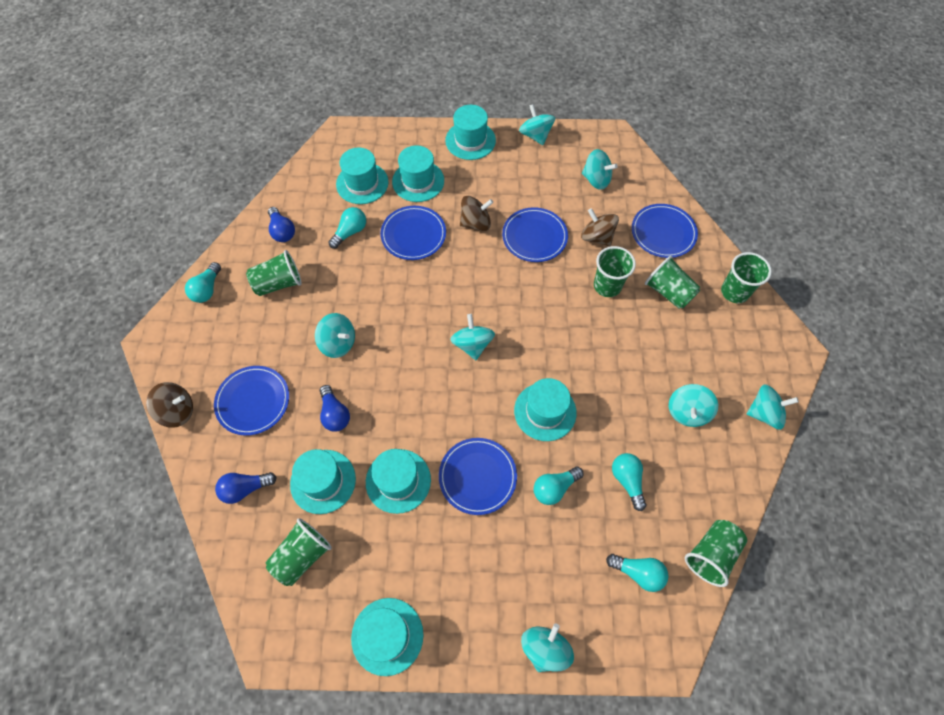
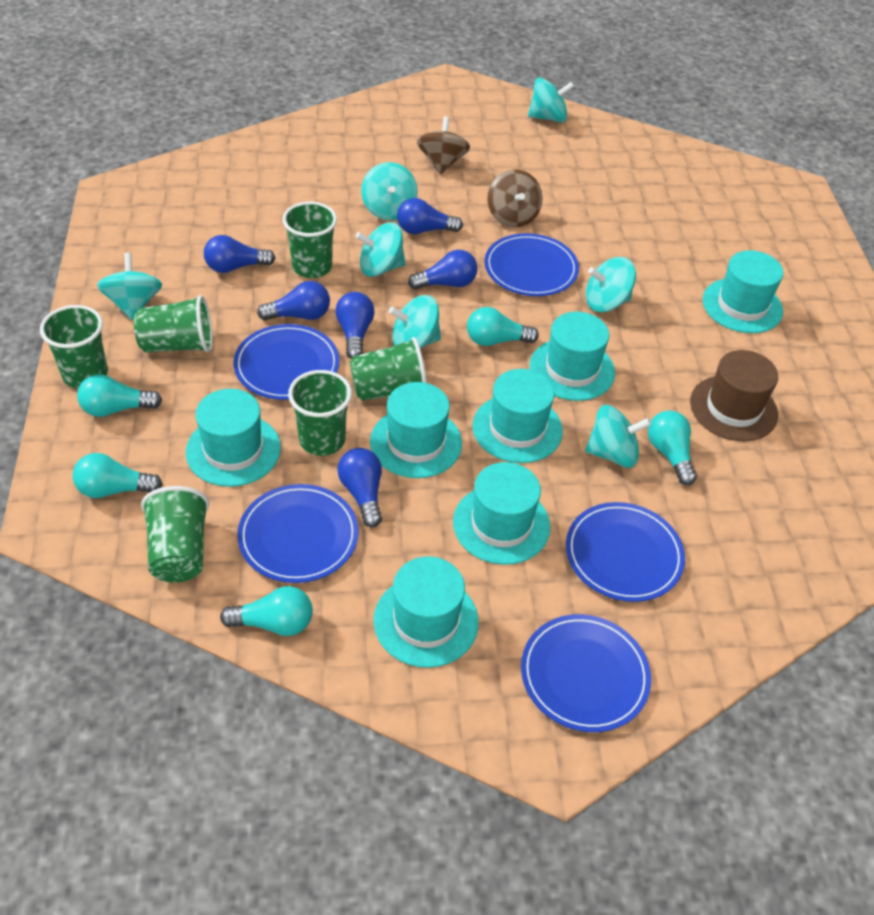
blue light bulb: [215,472,277,504] [268,207,295,242] [319,385,350,431] = 3 -> [204,235,275,273] [257,281,330,321] [335,292,374,359] [337,448,382,527] [397,198,463,234] [408,250,478,290] = 6
brown hat: none = 0 -> [690,350,778,441] = 1
brown spinning top: [146,382,193,428] [460,196,493,231] [581,208,619,246] = 3 -> [417,116,470,174] [488,169,543,227] = 2

